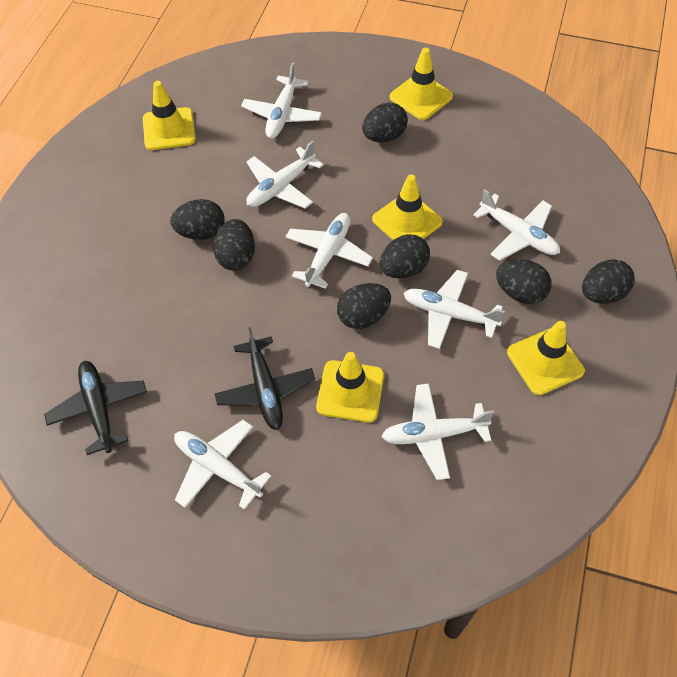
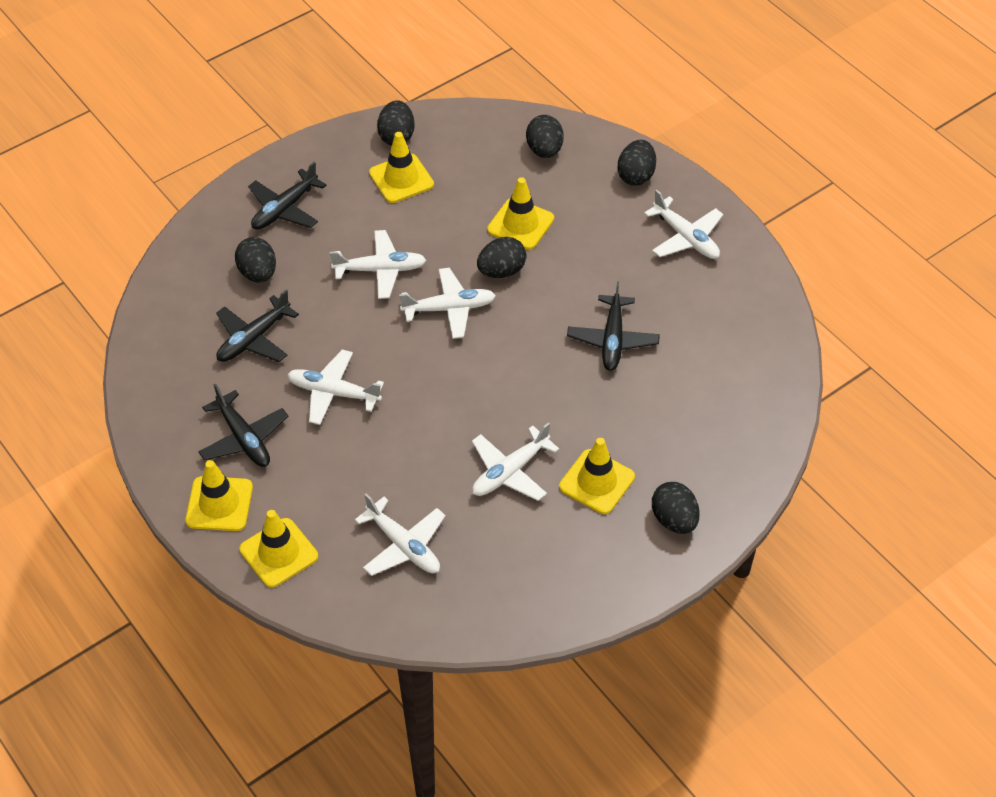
black egg: [170,199,225,240] [213,219,255,270] [337,283,391,329] [362,102,408,142] [380,234,430,279] [496,259,552,304] [582,259,635,304] = 7 -> [235,237,276,283] [377,100,415,146] [477,237,527,278] [526,115,564,158] [618,140,656,186] [652,482,700,534] = 6
black plane: [44,361,147,455] [215,327,315,430] = 2 -> [198,384,288,467] [216,290,299,362] [248,162,327,230] [567,281,660,371] = 4
white plane: [174,420,271,510] [241,63,322,138] [246,141,324,209] [285,213,373,289] [381,383,494,480] [404,270,505,349] [473,189,560,261] = 7 -> [287,350,384,425] [330,230,426,299] [355,494,445,576] [399,268,496,339] [472,422,559,501] [644,189,723,259] = 6

